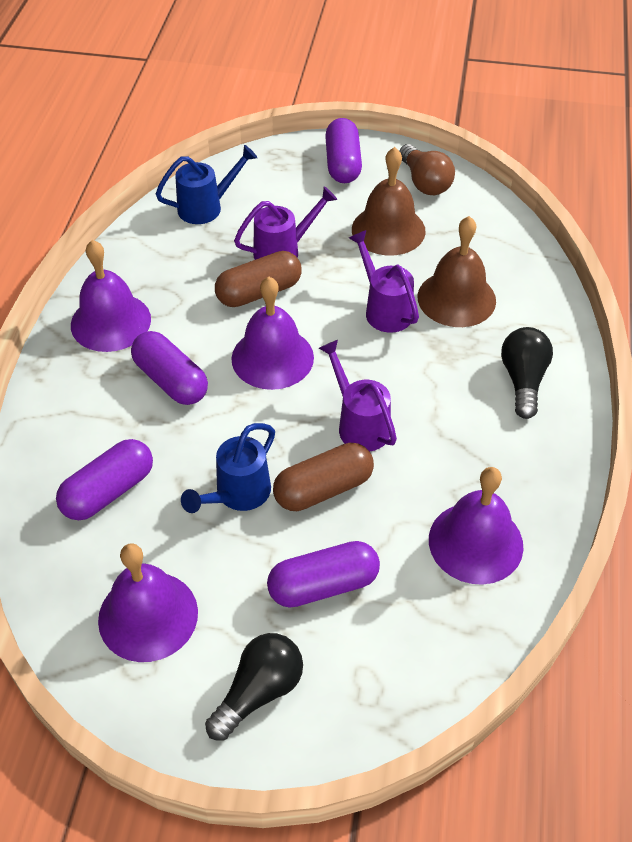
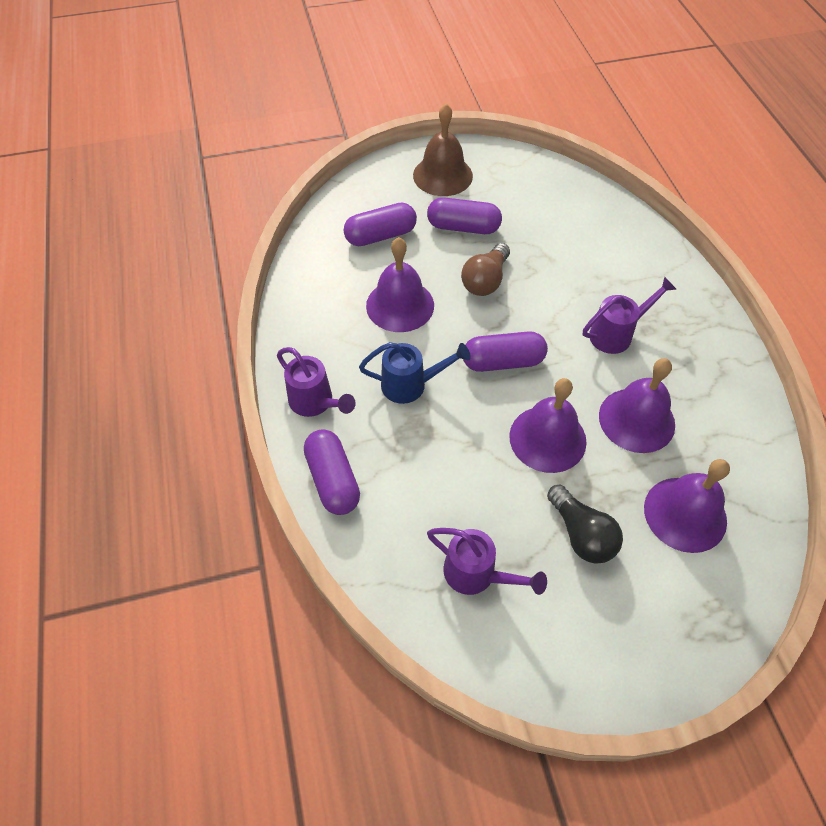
black light bulb: [205,633,303,741] [501,327,553,419] = 2 -> [547,485,623,564] = 1
blue watering can: [156,145,257,224] [181,423,275,513] = 2 -> [359,342,471,404] = 1
brown bell: [352,147,426,255] [418,216,496,327] = 2 -> [413,104,473,196] = 1
brown capsule: [215,251,302,307] [273,443,374,511] = 2 -> none = 0

